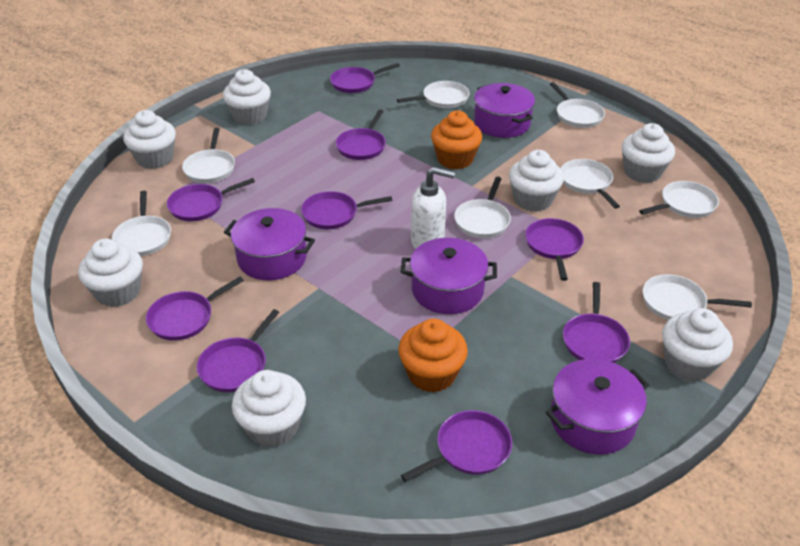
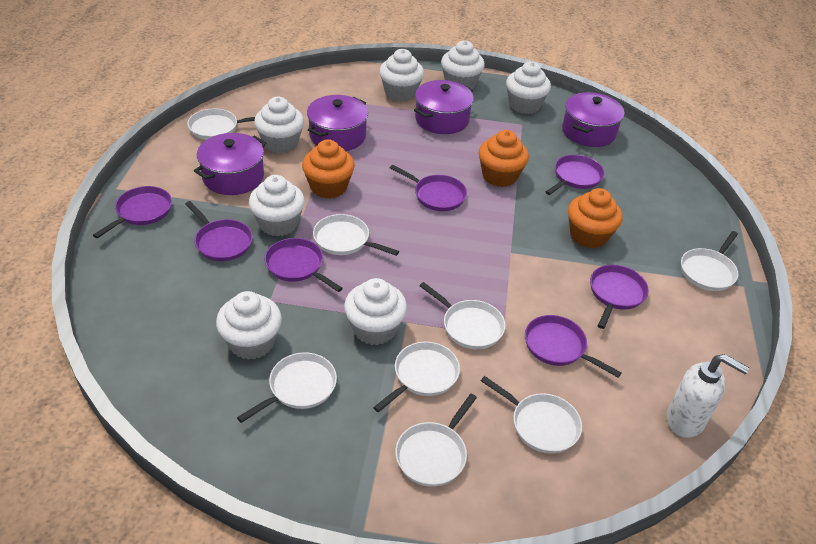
orange cupcake: [398,319,468,393] [431,111,482,169] = 2 -> [302,139,355,199] [479,130,529,187] [568,188,623,248] = 3
purple pan: [146,277,244,341] [167,178,255,221] [197,309,280,392] [301,191,393,229] [330,63,400,93] [336,110,386,160] [401,410,512,482] [525,218,584,281] [563,282,630,363] = 9 -> [93,186,172,238] [185,201,253,261] [264,238,343,292] [390,165,467,211] [525,315,622,377] [546,155,605,195] [590,265,649,329] = 7

